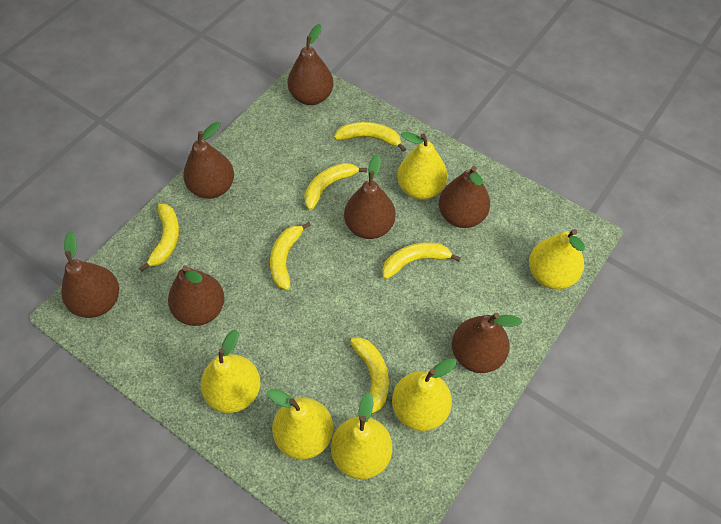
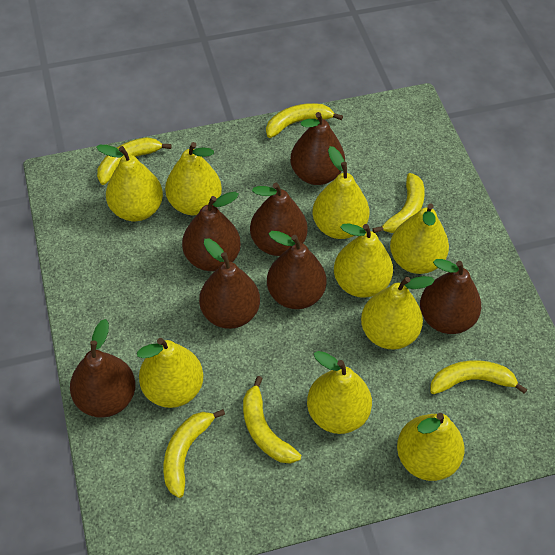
yellow pear: [201,330,260,413] [267,389,333,459] [331,392,392,479] [392,358,456,431] [397,132,447,200] [529,229,585,289] = 6 -> [96,145,163,221] [137,338,203,408] [165,142,222,215] [307,351,372,434] [312,146,369,239] [334,223,393,298] [361,276,435,350] [390,204,449,274] [397,413,464,481] = 9

